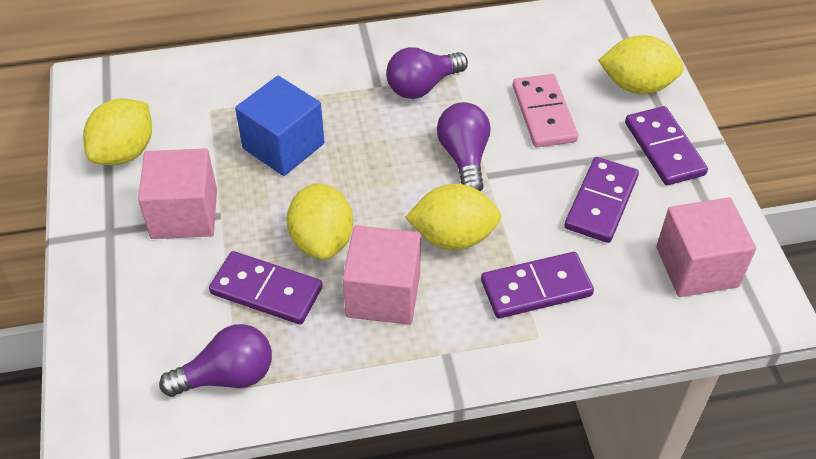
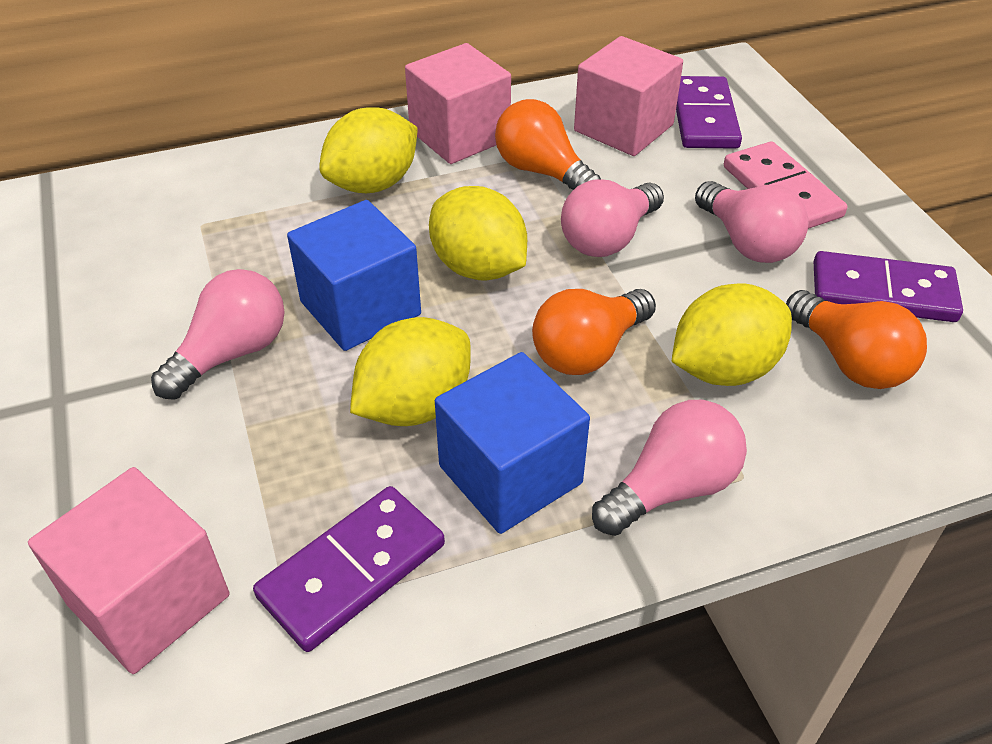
blue cube: [235,76,325,176] = 1 -> [287,200,421,351] [435,352,590,534] = 2
orange light bulb: none = 0 -> [495,99,601,190] [532,289,656,375] [786,290,927,389] = 3
pink light bulb: none = 0 -> [151,269,285,400] [561,179,664,257] [592,400,747,536] [695,181,809,263] = 4
purple domino: [209,251,323,325] [481,252,594,318] [564,157,639,243] [625,106,708,185] = 4 -> [253,486,445,652] [676,76,742,149] [813,251,963,322] = 3
purple light bulb: [159,324,272,397] [386,47,468,99] [437,102,490,191] = 3 -> none = 0

